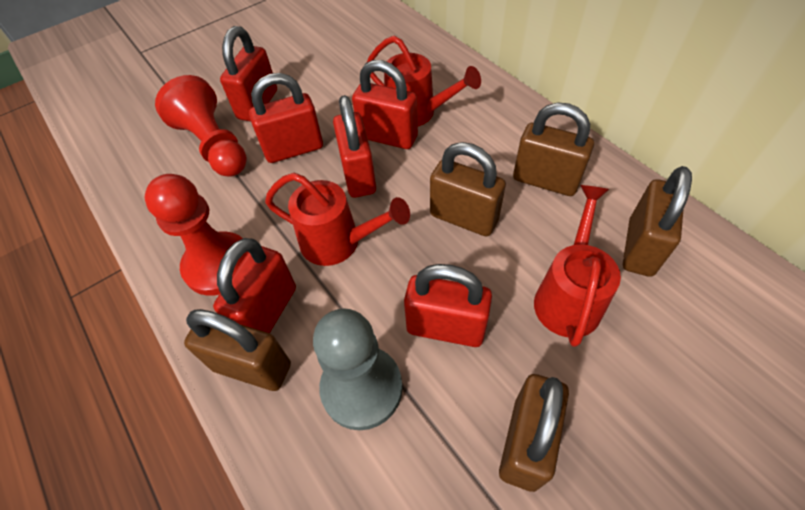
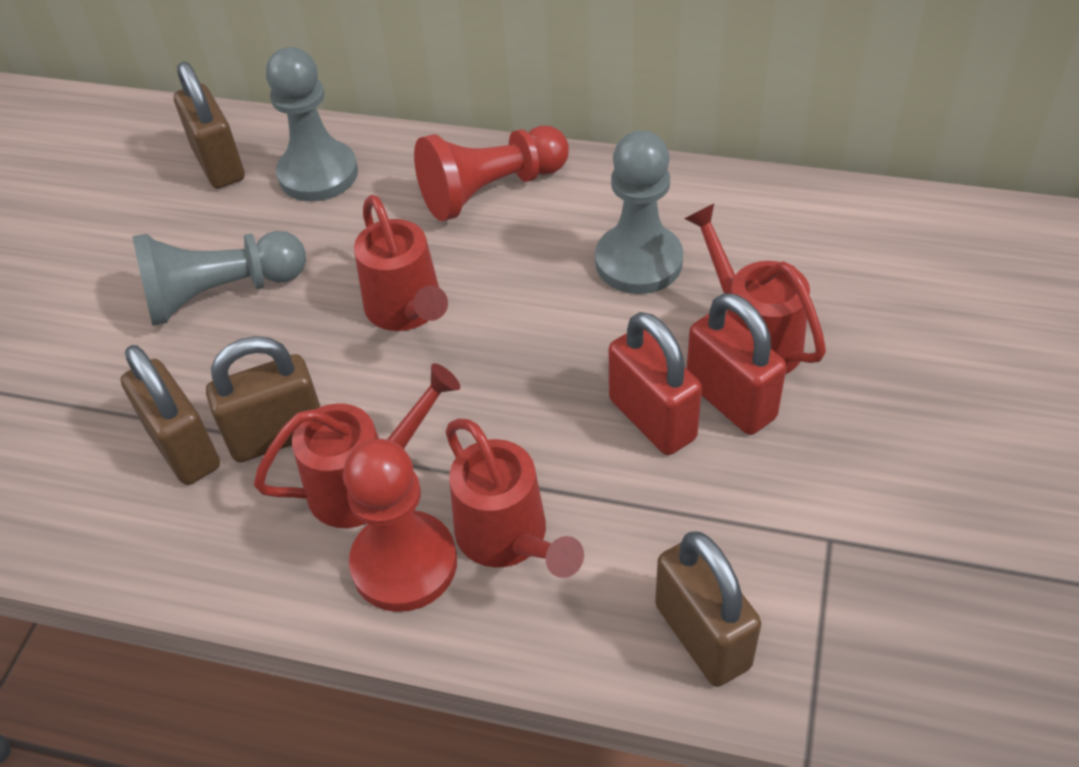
brown padlock: [184,309,291,391] [430,142,506,236] [499,374,569,492] [513,103,594,196] [623,166,692,277] = 5 -> [121,345,220,485] [174,62,245,189] [206,336,320,462] [655,531,761,687] = 4
grey pawn: [313,309,403,430] = 1 -> [132,231,306,326] [266,47,358,202] [595,130,683,294] = 3
red padlock: [213,238,296,333] [220,26,277,122] [249,73,323,163] [333,95,376,198] [352,60,418,149] [404,264,492,347] = 6 -> [609,312,702,455] [687,293,787,435] = 2
red watering can: [265,173,410,266] [367,36,481,127] [534,185,621,347] = 3 -> [254,363,460,528] [354,195,448,331] [445,418,584,578] [684,204,826,374] = 4

